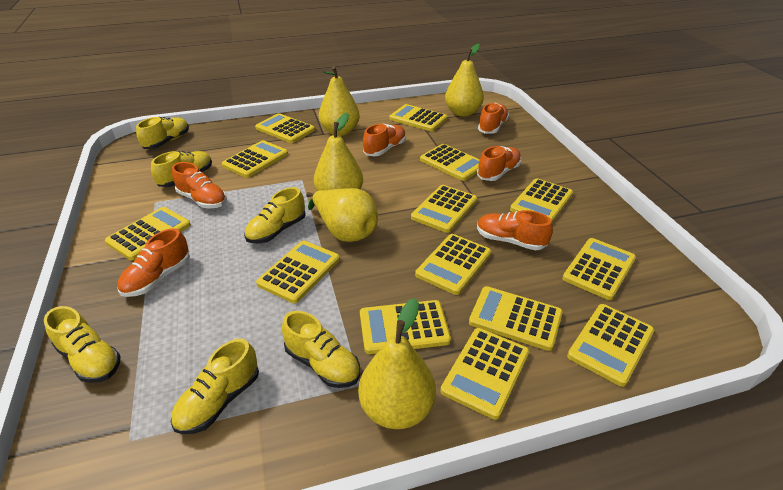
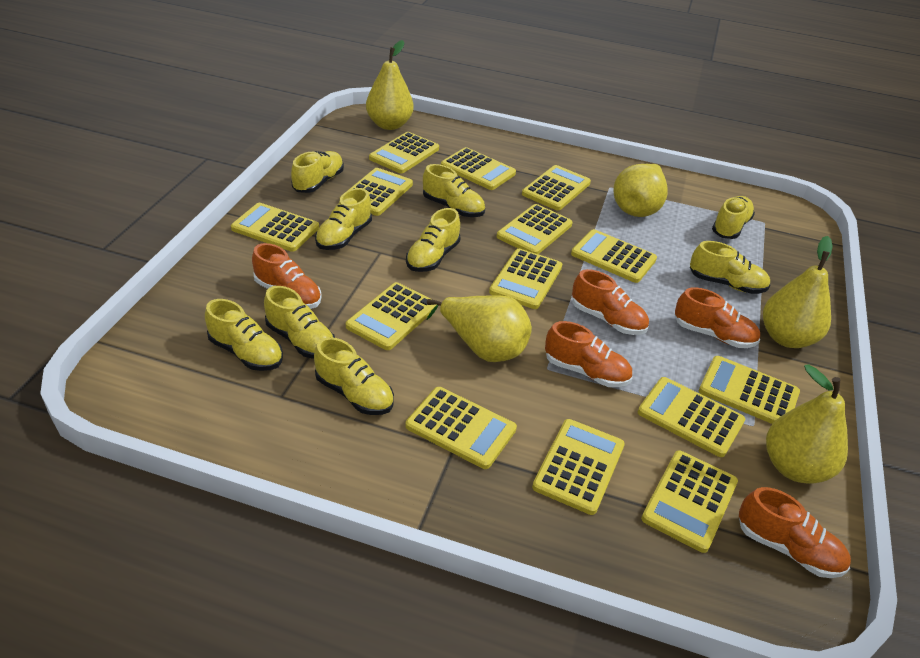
orange shoe: [117,228,190,297] [172,162,227,208] [363,124,406,156] [477,146,522,181] [477,210,553,250] [478,103,509,134] = 6 -> [252,243,322,309] [545,321,632,387] [572,269,649,335] [675,287,760,348] [739,487,851,578] = 5
yellow shoe: [44,306,121,383] [136,117,189,149] [151,151,212,187] [171,339,259,434] [244,187,306,243] [282,311,360,388] = 6 -> [205,299,283,371] [264,286,335,359] [291,151,344,193] [314,337,394,415] [315,188,372,250] [406,208,461,272] [423,164,485,217] [690,241,770,294] [712,196,755,239] = 9

